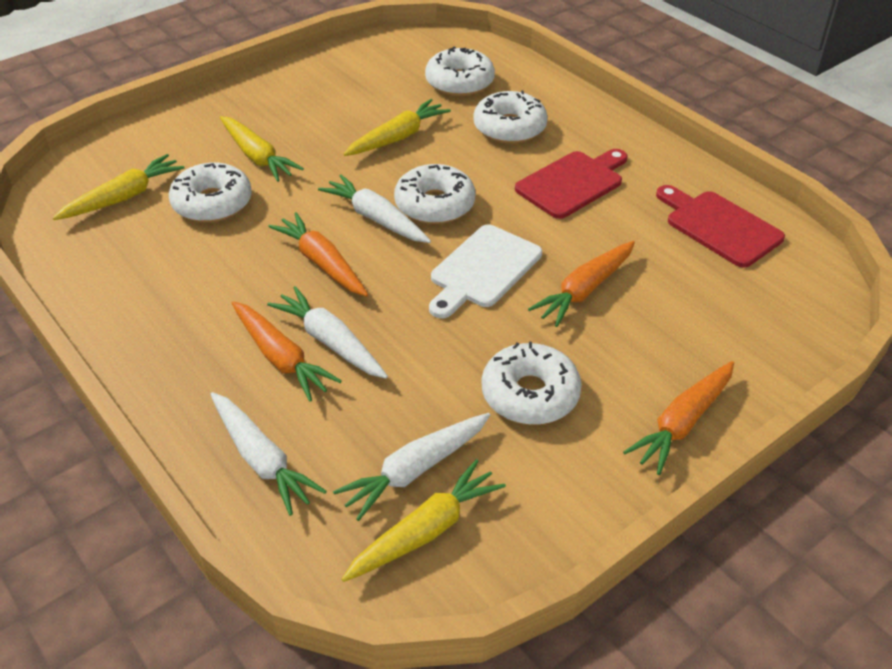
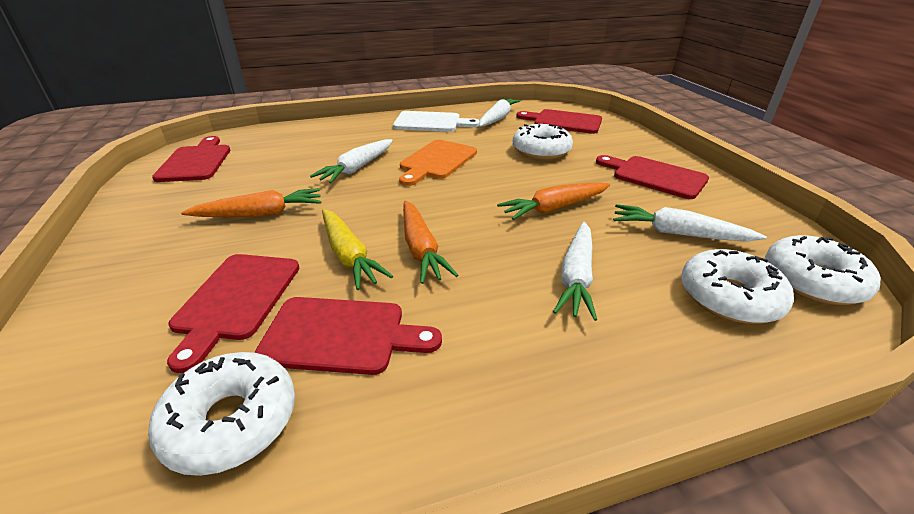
orange carrot: [232,301,342,401] [268,212,368,296] [528,241,635,327] [623,361,734,475] = 4 -> [181,188,321,217] [403,201,458,284] [497,182,610,220] = 3
orange cutting board: none = 0 -> [399,140,477,186] = 1
red cutting board: [515,149,628,219] [656,185,785,268] = 2 -> [152,136,230,182] [167,254,299,373] [255,297,442,375] [516,109,602,134] [596,155,709,199] = 5
white donut: [169,163,252,222] [394,164,476,224] [425,47,495,96] [473,90,548,144] [482,342,582,425] = 5 -> [148,352,295,476] [513,124,573,160] [681,249,794,324] [765,235,881,305] = 4
yellow carrot: [53,154,185,220] [220,116,304,182] [342,459,506,582] [344,99,451,156] = 4 -> [322,209,393,290] = 1

